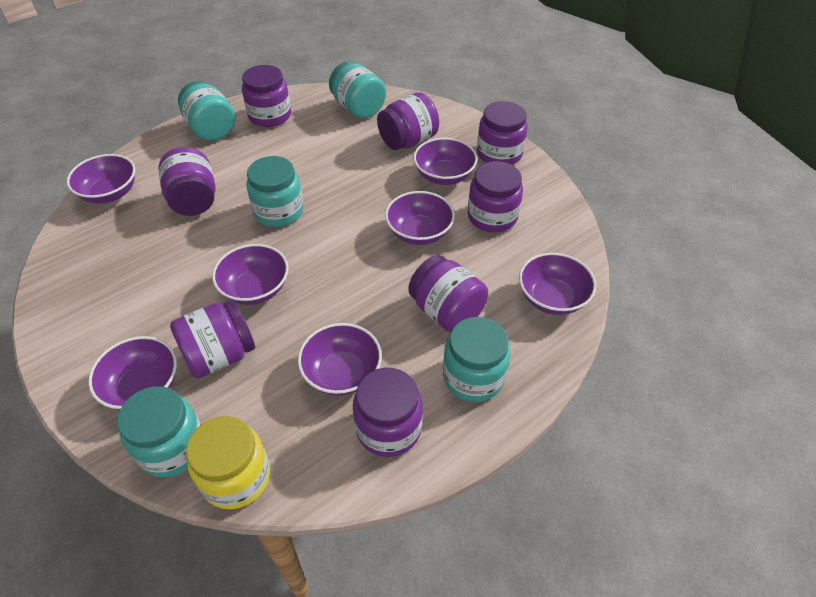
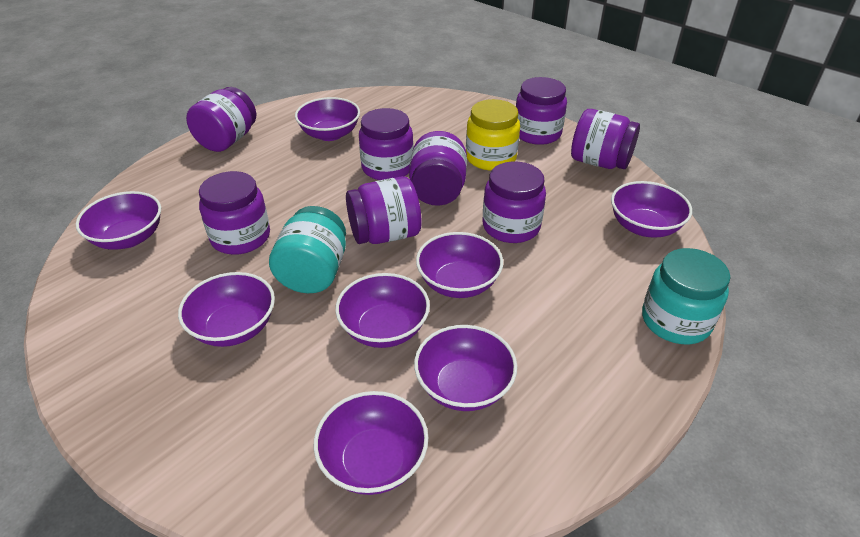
purple bowl: [67,154,135,203] [88,336,177,410] [212,244,288,305] [298,323,382,396] [385,191,455,245] [414,138,477,185] [519,253,596,315] = 7 -> [76,191,161,250] [178,272,275,347] [295,97,360,141] [314,391,429,495] [335,273,430,348] [414,325,517,411] [416,232,503,298] [611,181,692,238] = 8
turquoise jar: [117,386,201,477] [178,81,235,141] [247,156,304,227] [329,61,386,119] [443,317,510,402] = 5 -> [269,206,346,293] [642,248,730,345] = 2

